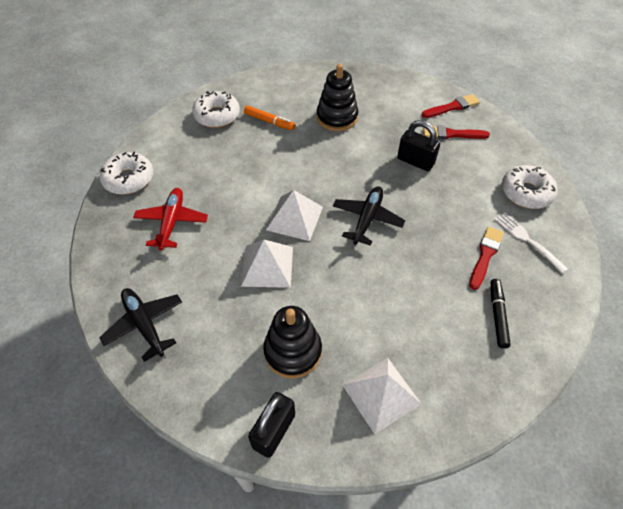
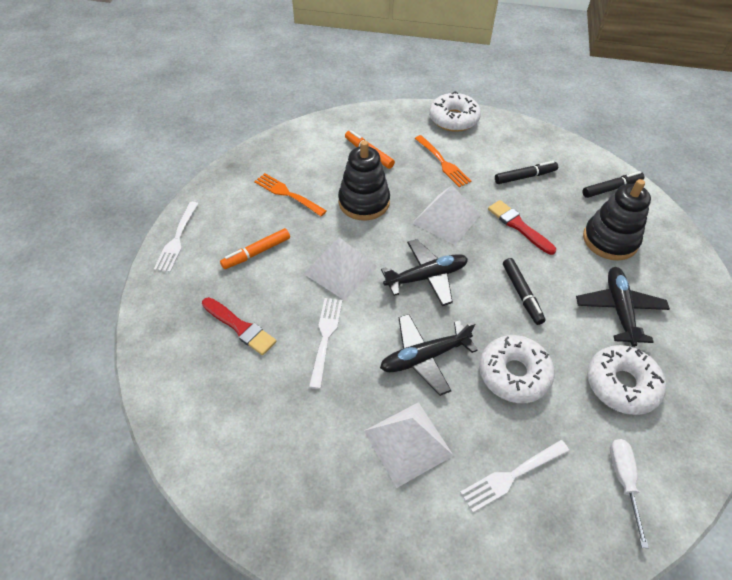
black marker: [491,279,511,348] = 1 -> [495,161,558,184] [503,258,545,325] [582,171,645,198] = 3
black padlock: [248,392,295,458] [397,120,440,171] = 2 -> none = 0
black plane: [99,288,182,362] [333,186,405,246] = 2 -> [380,314,478,396] [381,239,468,306] [576,267,670,347] = 3
orange fork: none = 0 -> [254,173,327,216] [415,135,471,187] = 2
orange marker: [244,105,295,130] = 1 -> [220,228,290,269] [345,130,395,169] = 2
red brush: [421,94,480,118] [423,126,490,139] [469,227,504,290] = 3 -> [202,297,277,355] [488,200,556,255] = 2
red plane: [133,188,208,250] = 1 -> none = 0
white fork: [494,212,568,273] = 1 -> [154,202,199,272] [309,298,342,389] [460,440,569,512] = 3
white screwdriver: none = 0 -> [610,439,649,548] = 1

